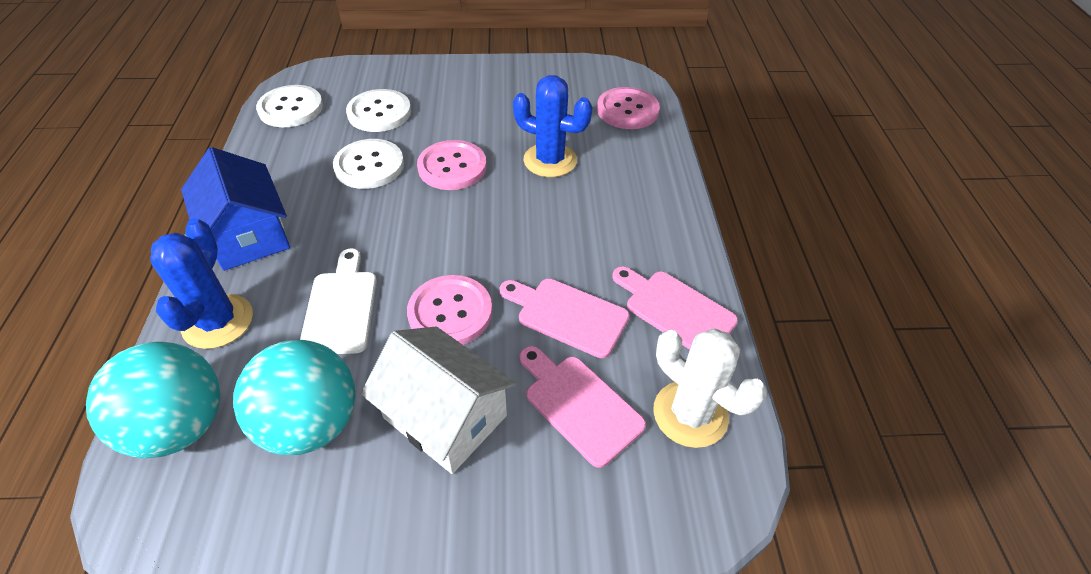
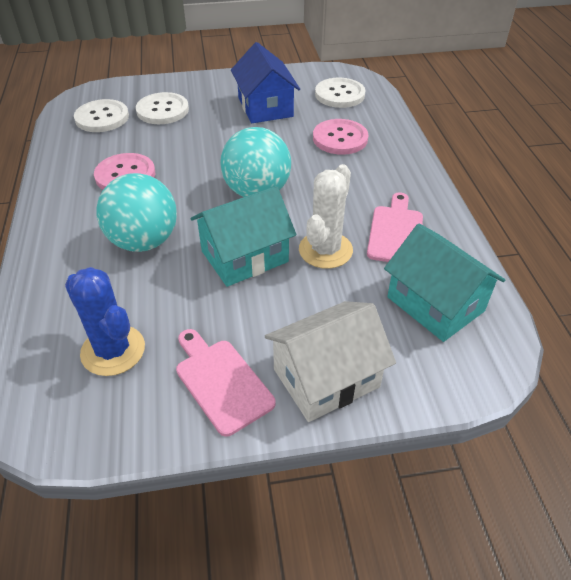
blue cactus: [150,218,253,349] [513,75,593,177] = 2 -> [65,267,145,376] = 1
pink button: [407,275,492,345] [417,140,487,190] [597,87,660,129] = 3 -> [94,153,155,190] [313,119,368,155] = 2
pink cutting board: [500,278,630,358] [519,346,646,468] [612,266,738,350] = 3 -> [176,329,276,437] [367,192,423,262] = 2
turquoise house: none = 0 -> [191,186,296,287] [384,224,505,342] = 2
white cutting board: [300,248,377,354] = 1 -> none = 0

